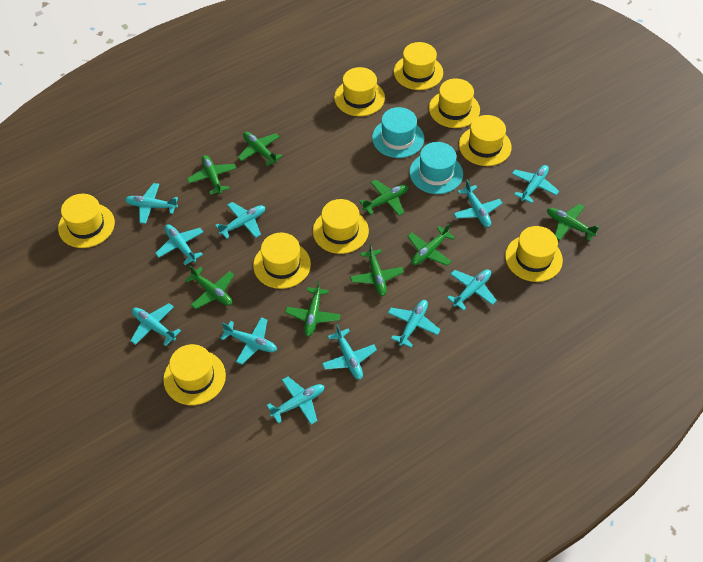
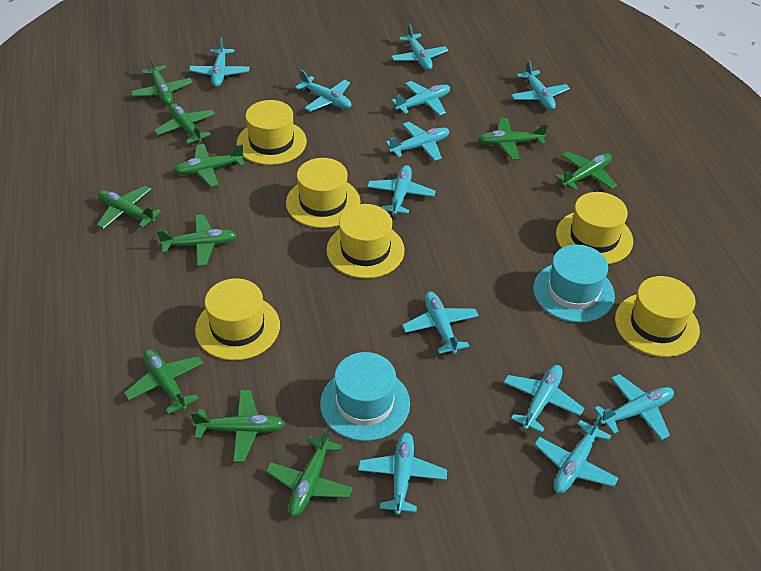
green plane: [185,266,234,309] [187,155,236,195] [238,132,282,166] [285,280,341,337] [350,243,404,296] [359,180,408,216] [407,224,455,266] [547,204,599,241] = 8 -> [97,186,162,229] [124,349,203,414] [130,56,192,105] [154,103,216,144] [157,214,237,266] [174,144,245,187] [191,390,285,462] [266,427,353,517] [478,118,548,160] [555,152,617,190] = 10
turquoise plane: [125,183,178,224] [130,303,181,346] [155,224,203,265] [215,202,265,239] [220,317,277,364] [267,377,324,425] [322,324,377,380] [388,300,440,347] [447,269,497,310] [453,179,503,227] [512,165,559,203] = 11 -> [189,37,250,87] [295,70,352,112] [358,432,447,515] [367,165,436,215] [386,122,449,161] [391,24,448,70] [391,81,450,116] [402,291,479,354] [503,365,584,433] [511,60,570,110] [534,414,619,493] [594,374,674,440] = 12
yellow hat: [58,194,115,248] [163,344,226,405] [253,233,311,289] [313,199,369,254] [334,67,385,116] [394,42,443,90] [429,78,480,128] [459,115,512,166] [505,226,563,282] = 9 -> [195,278,280,360] [237,100,307,165] [286,158,360,228] [326,204,405,279] [556,192,633,264] [615,276,700,357] = 6

